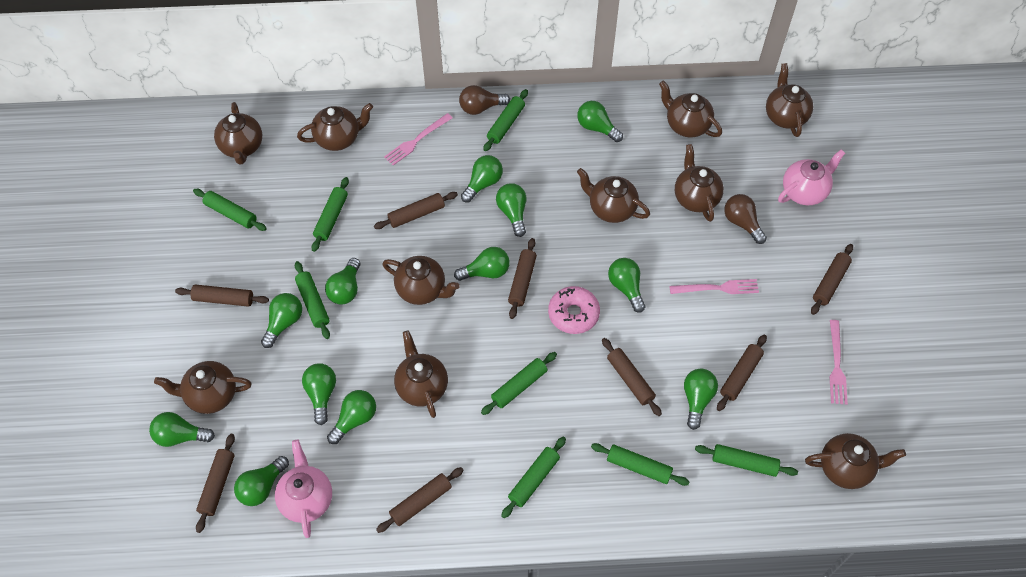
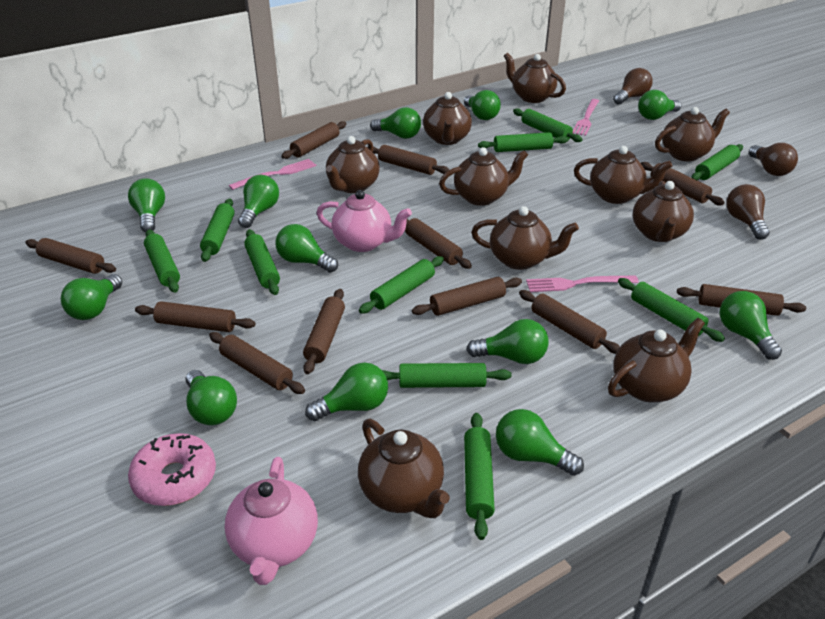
brown light bulb: [459,85,510,115] [724,194,767,244] = 2 -> [613,68,653,105] [726,184,770,240] [749,143,798,176] = 3
brown rolling pin: [175,284,269,307] [196,434,235,533] [374,192,458,229] [376,467,464,533] [508,238,537,319] [602,338,662,416] [717,335,767,411] [811,244,853,315] = 8 -> [26,238,116,274] [135,301,256,332] [209,332,305,394] [281,121,346,159] [303,289,345,374] [367,145,450,175] [405,218,472,269] [412,277,522,316] [519,290,620,354] [641,162,725,205] [677,284,806,316] = 11
green rolling pin: [193,189,267,231] [295,261,330,339] [312,177,349,252] [481,352,557,415] [483,89,528,151] [501,437,566,518] [591,443,689,486] [695,444,798,477] = 8 -> [144,229,180,293] [200,199,235,262] [244,229,280,295] [359,256,444,314] [382,363,511,388] [464,413,495,540] [478,132,569,152] [513,108,582,142] [618,278,725,342] [691,144,743,180] = 10

